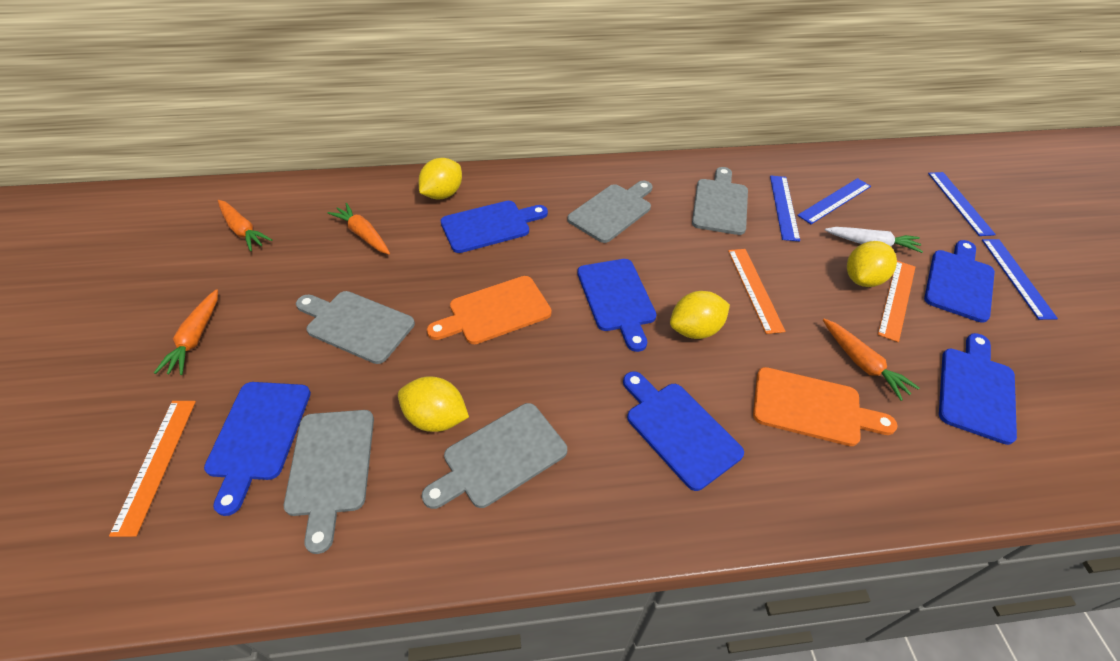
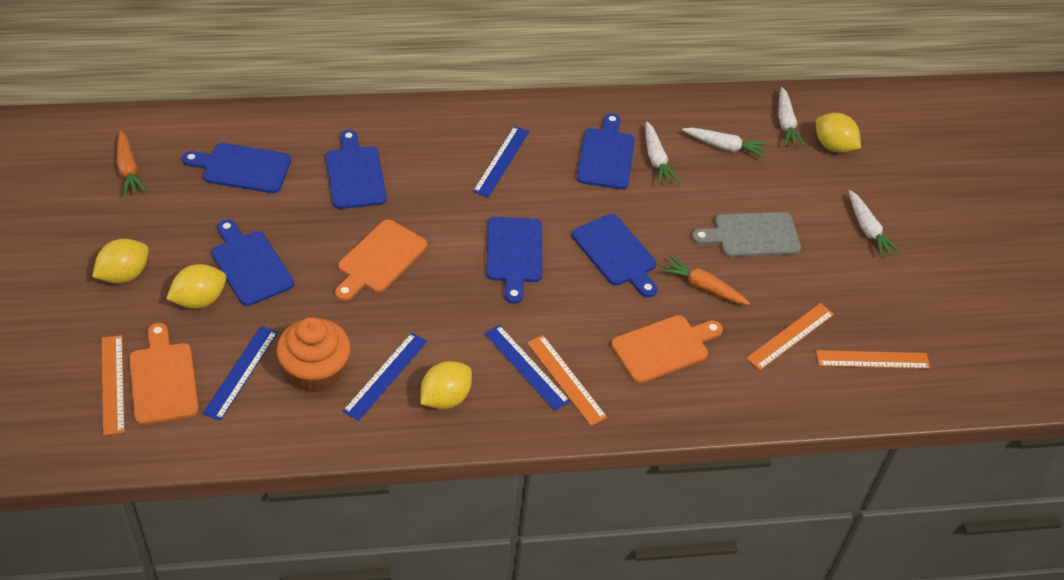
grey cutting board: [284,410,374,554] [296,291,415,364] [422,403,567,509] [567,180,652,243] [692,167,748,235] = 5 -> [692,212,801,257] = 1
orange carrot: [154,289,218,375] [218,200,272,251] [327,203,390,254] [823,319,919,401] = 4 -> [117,130,147,196] [661,256,750,305] = 2
orange cupcake: none = 0 -> [276,317,351,393] = 1
orange cutting board: [427,276,552,344] [753,367,897,446] = 2 -> [129,323,199,425] [335,219,427,301] [611,315,723,383] = 3
orange ruler: [109,401,196,537] [728,249,786,334] [877,261,915,342] = 3 -> [102,335,125,435] [527,335,607,426] [746,303,834,370] [816,350,930,369] = 4
white carrot: [825,227,923,253] = 1 -> [645,121,680,185] [682,128,768,158] [778,87,805,146] [849,190,901,258] = 4

